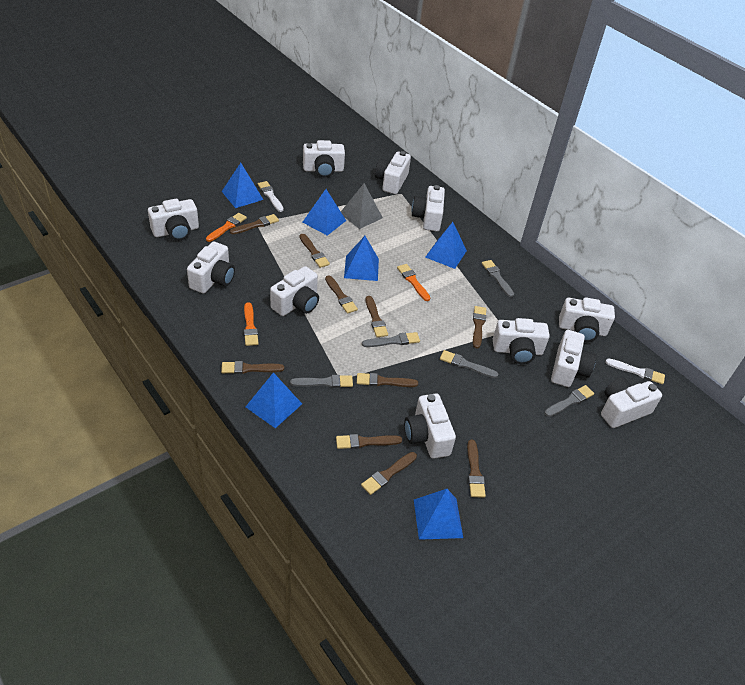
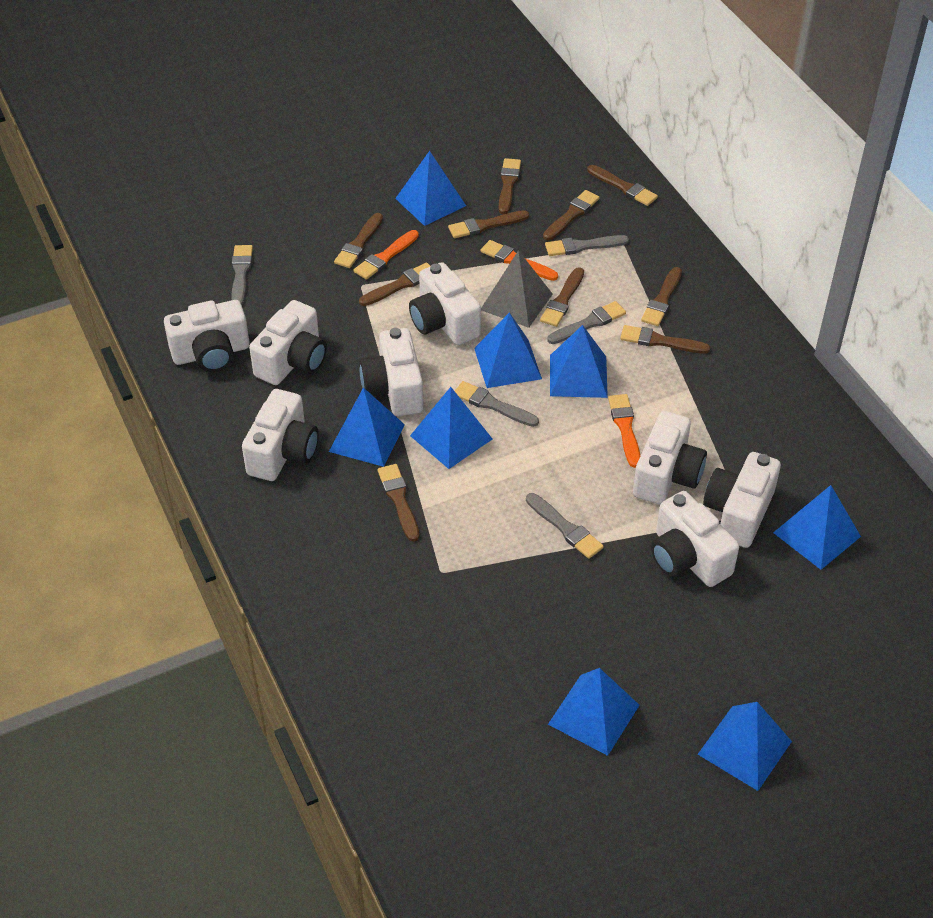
blue pyramid: [222,163,263,208] [246,372,302,428] [302,189,346,236] [344,236,379,281] [414,489,463,540] [425,222,467,269] = 6 -> [329,387,405,467] [395,151,466,226] [410,387,492,469] [474,312,542,388] [548,668,639,756] [550,325,608,398] [698,702,792,791] [773,485,861,570] = 8
white brush: [258,181,284,212] [605,358,665,384] = 2 -> none = 0
white camera: [148,199,199,241] [187,241,235,294] [270,266,319,316] [303,140,345,178] [375,151,411,194] [404,394,456,459] [411,185,445,231] [493,318,550,364] [551,330,597,387] [559,297,615,342] [601,378,662,428] = 11 -> [164,300,250,372] [242,389,319,481] [249,300,327,385] [360,328,424,416] [409,262,481,345] [633,411,707,504] [651,491,739,587] [703,452,781,548] = 8

